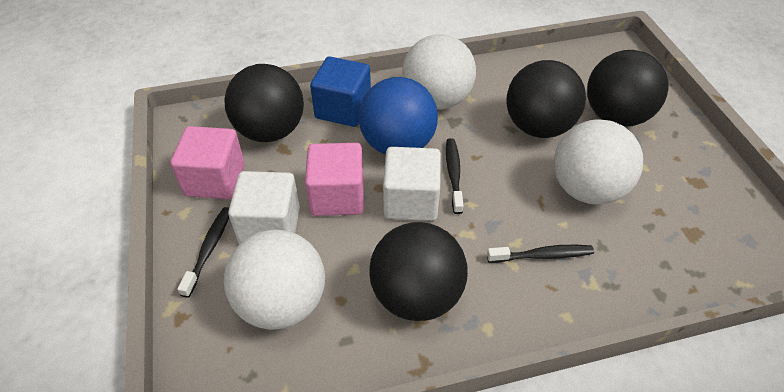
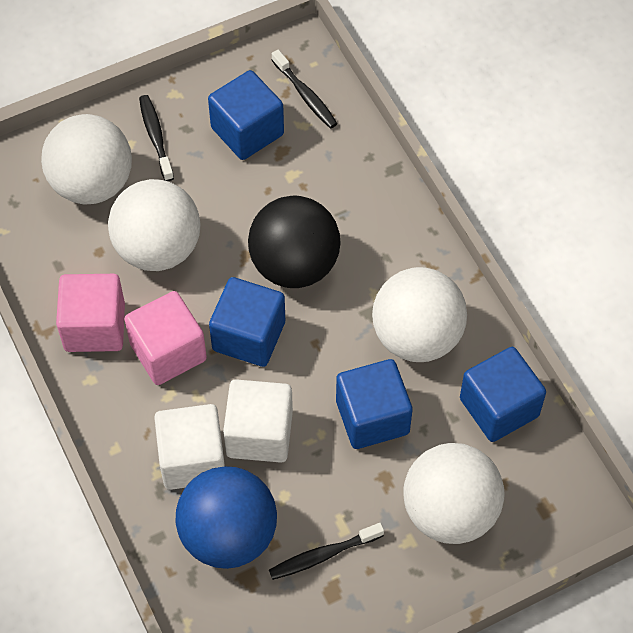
black ball: [225,64,304,142] [369,222,468,321] [506,60,586,138] [587,50,669,127] = 4 -> [248,196,341,288] = 1
blue cube: [310,57,371,127] = 1 -> [208,70,284,160] [209,277,285,367] [336,359,413,449] [460,347,546,442] = 4
white ball: [224,229,325,330] [402,34,476,109] [554,119,643,204] = 3 -> [41,114,132,204] [108,179,201,271] [372,267,467,362] [403,443,505,544] = 4

